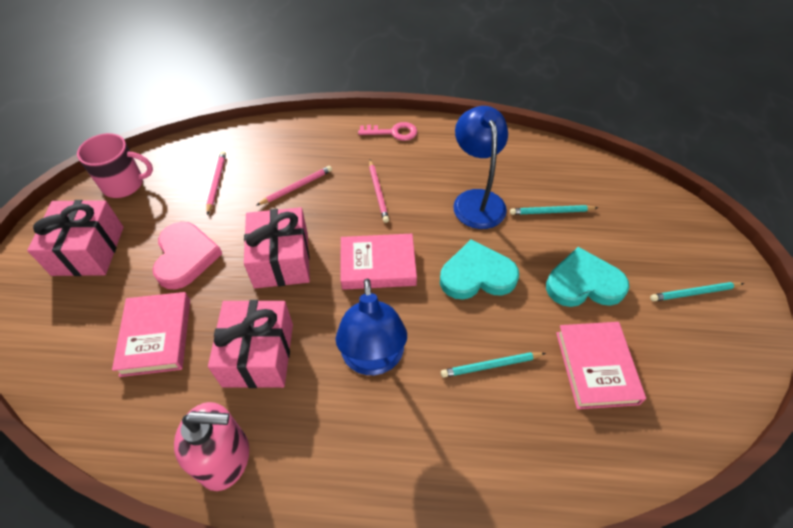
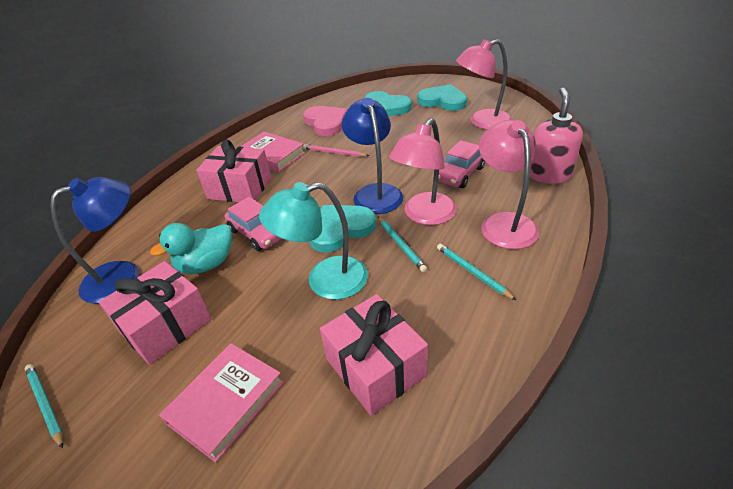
pink book: [112,292,190,377] [341,234,417,290] [556,322,646,409] = 3 -> [159,343,284,463] [240,132,305,173] = 2
pink car: none = 0 -> [225,197,282,251] [438,140,485,188] = 2
pink key: [358,122,417,141] = 1 -> none = 0
pink lamp: none = 0 -> [389,118,457,225] [456,39,512,130] [479,120,539,249] = 3
pink mug: [77,133,153,198] = 1 -> none = 0
pink pencil: [206,151,226,215] [256,166,332,206] [369,160,389,223] = 3 -> [303,144,370,157] = 1
turquoise duck: none = 0 -> [150,223,232,274] = 1
turquoise heart: [440,240,519,300] [546,247,629,307] = 2 -> [309,205,376,253] [364,91,412,116] [417,84,467,111] = 3
turquoise lamp: none = 0 -> [259,182,368,300] = 1

